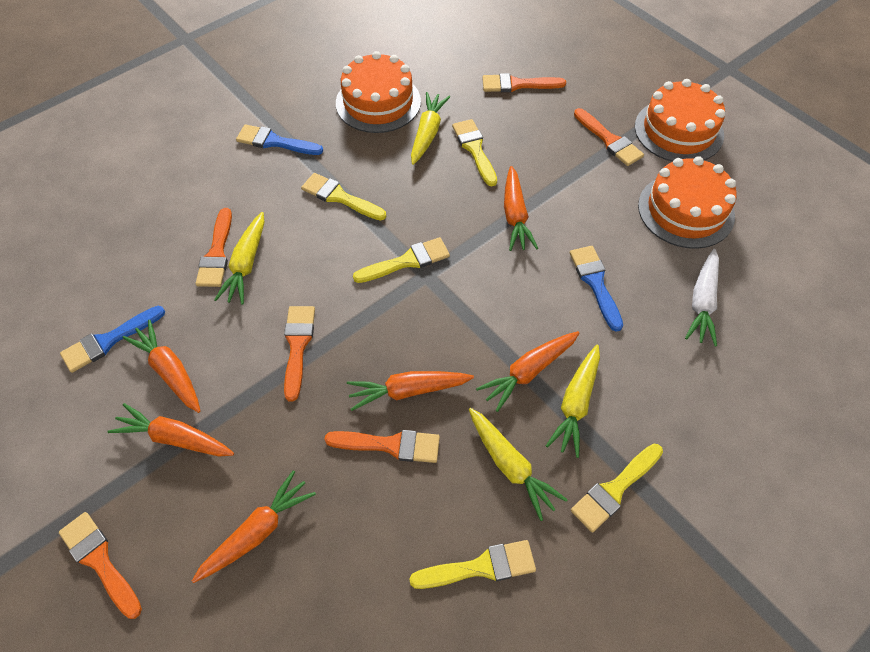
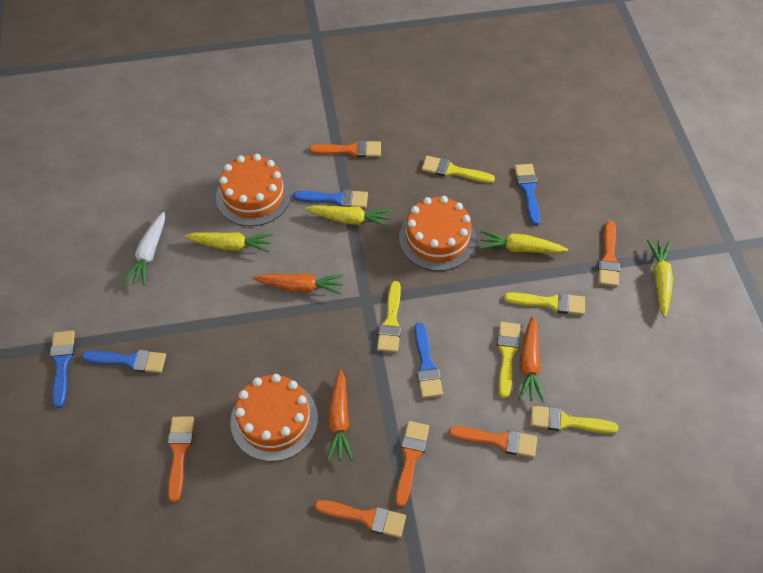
blue brush: [60,306,165,373] [236,124,323,155] [570,246,623,332] = 3 -> [50,330,75,408] [82,350,166,373] [293,189,368,208] [414,322,443,398] [514,164,540,225] = 5
orange carrot: [107,403,234,457] [122,320,201,413] [192,470,316,583] [347,371,474,411] [476,331,579,412] [504,166,538,251] = 6 -> [253,274,344,295] [326,369,353,461] [519,316,544,402] = 3

